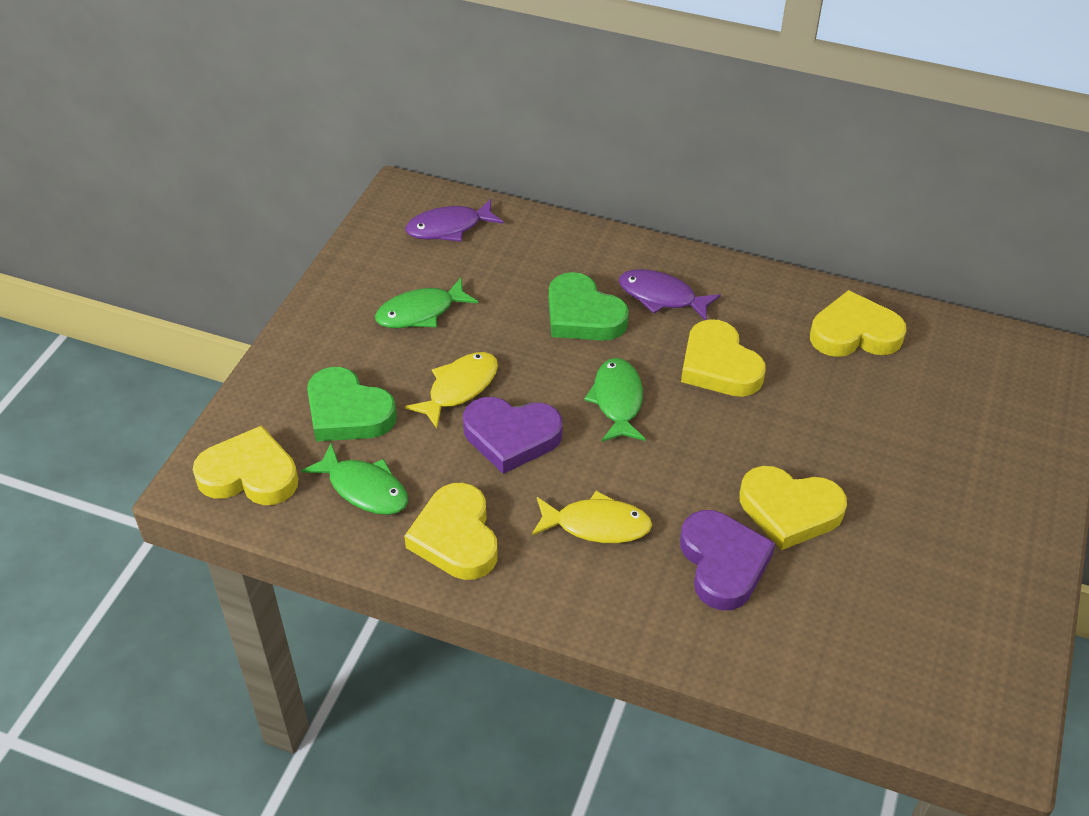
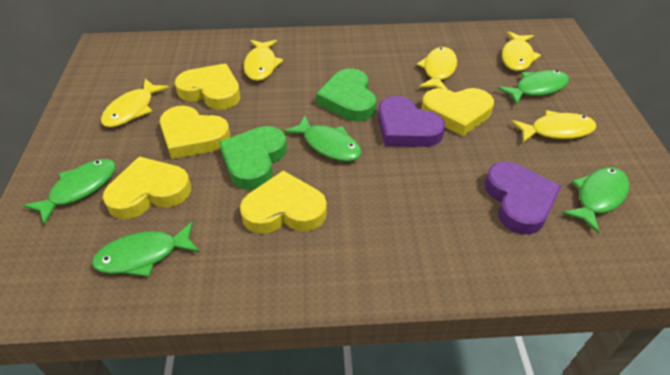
green fish: [301,443,408,515] [375,277,478,328] [584,358,646,442] = 3 -> [23,159,116,225] [92,222,199,277] [284,116,362,162] [497,70,569,105] [562,167,629,233] = 5
purple fish: [406,199,503,242] [619,269,721,320] = 2 -> none = 0
yellow fish: [405,352,498,428] [532,491,652,543] = 2 -> [101,79,169,128] [244,40,283,81] [417,47,457,90] [502,31,541,71] [511,110,597,143] = 5

